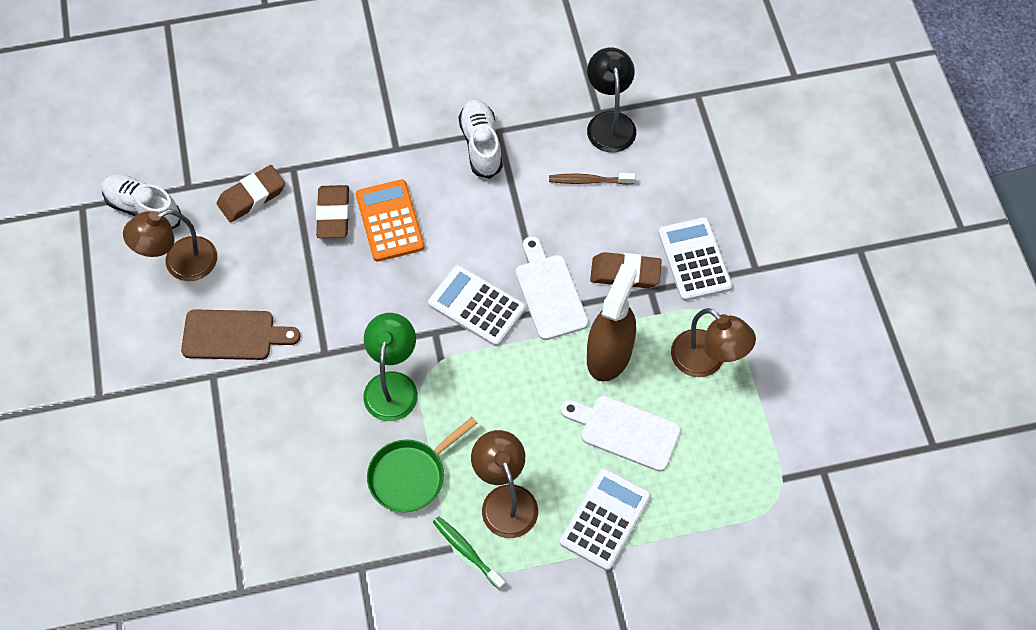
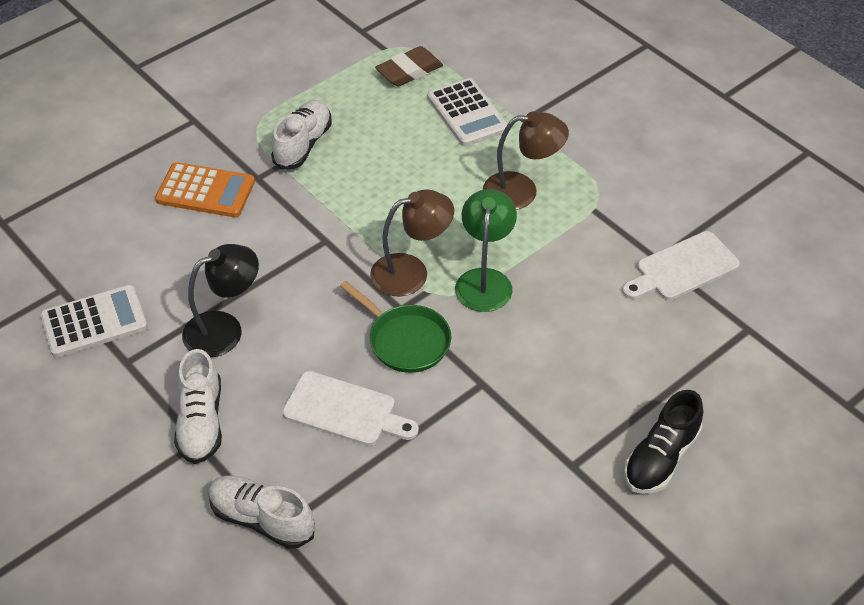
black shoe: none = 0 -> [624,390,703,494] = 1
brown cutting board: [181,309,301,360] = 1 -> none = 0
brown eraser: [217,165,285,222] [316,185,349,238] [590,252,662,288] = 3 -> [375,46,443,87] = 1
brown lamp: [123,210,217,281] [471,430,538,538] [671,308,756,377] = 3 -> [370,189,454,296] [483,111,569,210] = 2
brown spray bottle: [587,264,637,382] = 1 -> none = 0
brown toothbrush: [549,173,635,185] = 1 -> none = 0
green toothbrush: [433,516,506,590] = 1 -> none = 0
white calculator: [428,265,526,346] [560,468,651,571] [658,217,732,301] = 3 -> [40,285,148,358] [427,78,508,146] = 2
white shoe: [102,174,181,229] [459,99,503,179] = 2 -> [174,349,222,464] [208,475,315,549] [271,100,332,170] = 3

